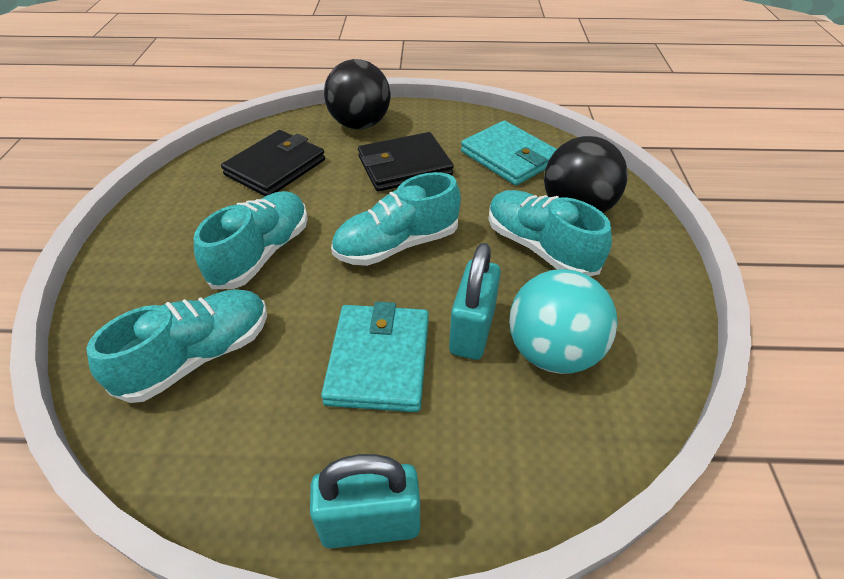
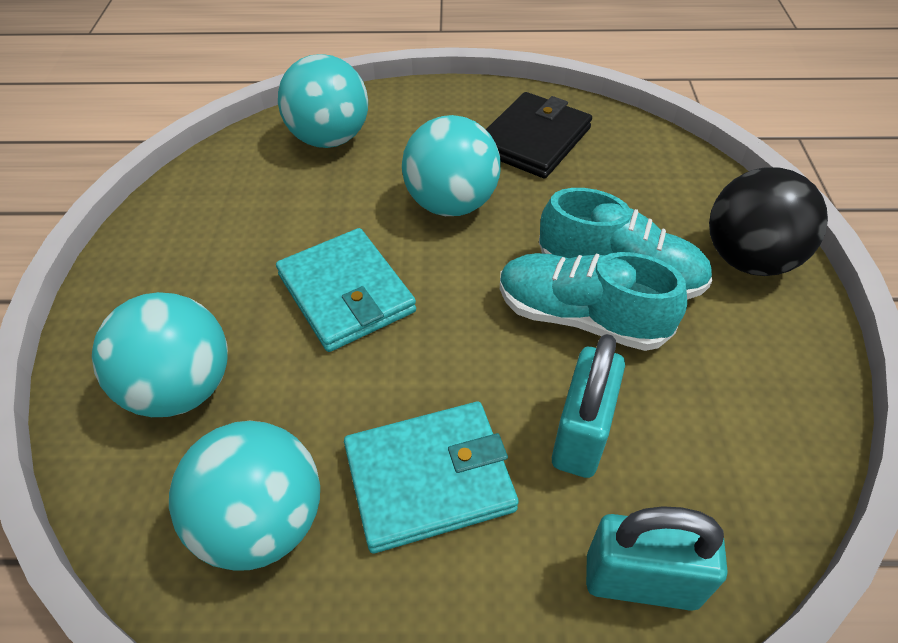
black ball: [324,59,391,129] [544,136,628,213] = 2 -> [709,167,828,276] = 1
black wallet: [221,130,325,196] [358,132,454,192] = 2 -> [486,92,592,179] = 1
turquoise ball: [509,269,618,374] = 1 -> [92,292,228,417] [169,421,320,571] [278,54,368,148] [402,115,501,216] = 4
turquoise shoe: [86,289,267,403] [194,191,308,289] [331,172,461,266] [488,190,612,276] = 4 -> [500,252,687,351] [539,188,713,300] = 2

